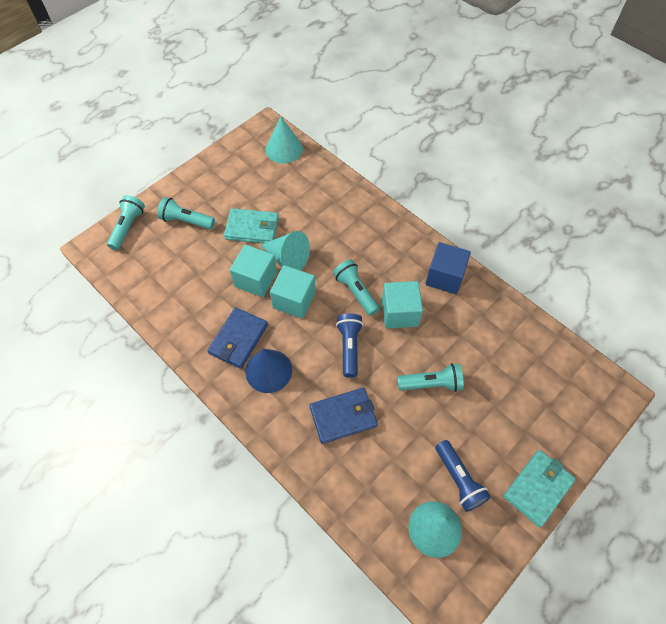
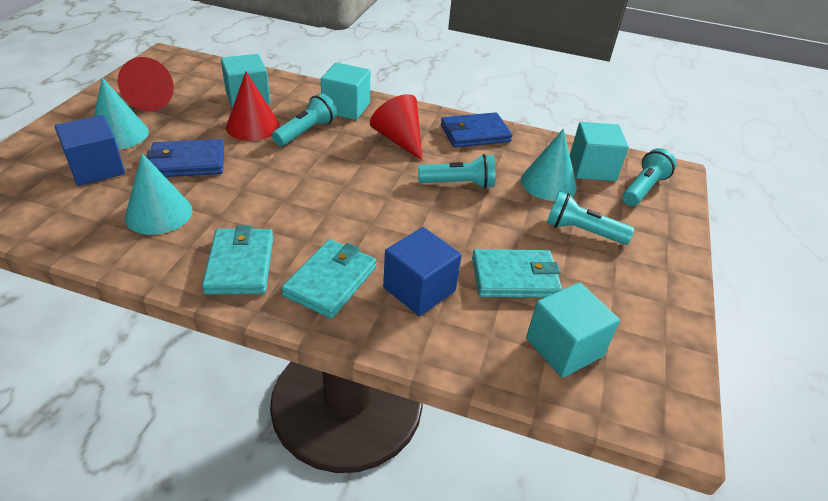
blue cone: [246,349,292,393] = 1 -> none = 0
blue cube: [425,242,471,294] = 1 -> [55,115,125,186] [383,227,462,316] = 2
blue flashlight: [336,313,363,378] [435,440,491,512] = 2 -> none = 0
red cone: none = 0 -> [118,57,174,111] [226,72,280,141] [370,94,422,160] = 3
turquoise cube: [230,244,277,297] [270,265,315,319] [382,281,423,328] = 3 -> [221,54,270,108] [321,62,371,120] [526,282,620,378] [570,122,629,181] = 4
turquoise wallet: [224,208,279,243] [503,450,576,527] = 2 -> [202,225,273,294] [281,239,376,319] [472,249,562,298] = 3

